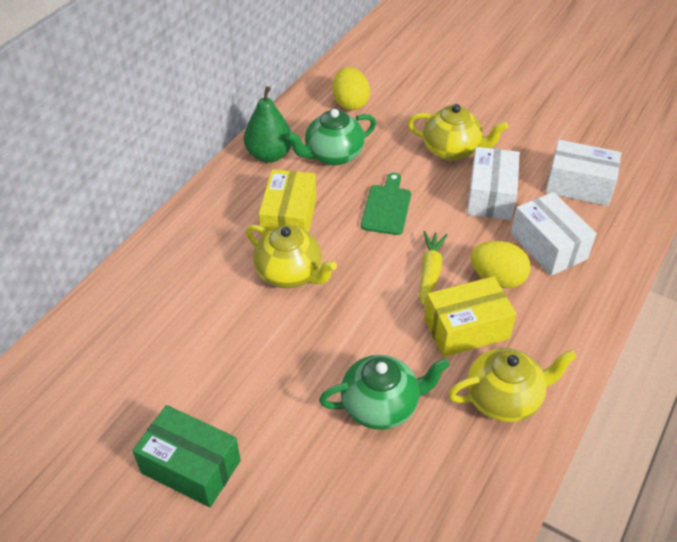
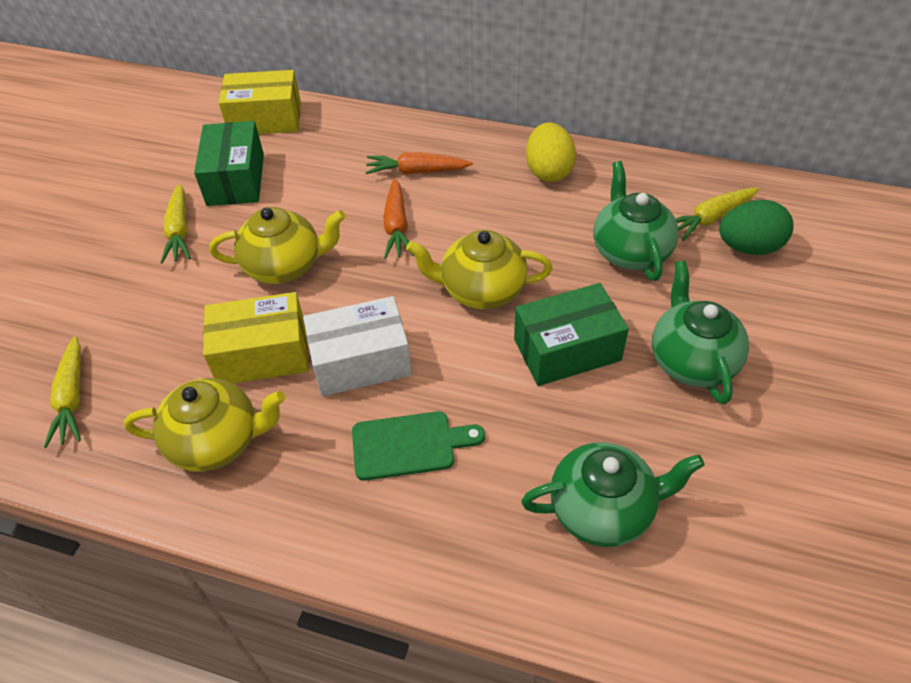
green box: [132,405,241,508] = 1 -> [194,121,264,206] [514,283,629,386] = 2
green egg: none = 0 -> [719,200,793,255] = 1
green pear: [244,86,292,162] = 1 -> none = 0
green teapot: [285,109,376,166] [319,355,450,430] = 2 -> [521,442,705,547] [593,161,679,281] [652,261,749,404] = 3
orange carrot: none = 0 -> [365,152,473,174] [383,178,414,259] = 2
white box: [467,147,520,220] [511,192,597,276] [545,140,621,206] = 3 -> [303,296,412,396] = 1
yellow carrot: [419,231,448,306] = 1 -> [44,336,81,448] [160,184,191,264] [676,187,759,241] = 3
yellow egg: [333,67,370,110] [470,241,531,288] = 2 -> [526,123,576,182] = 1

